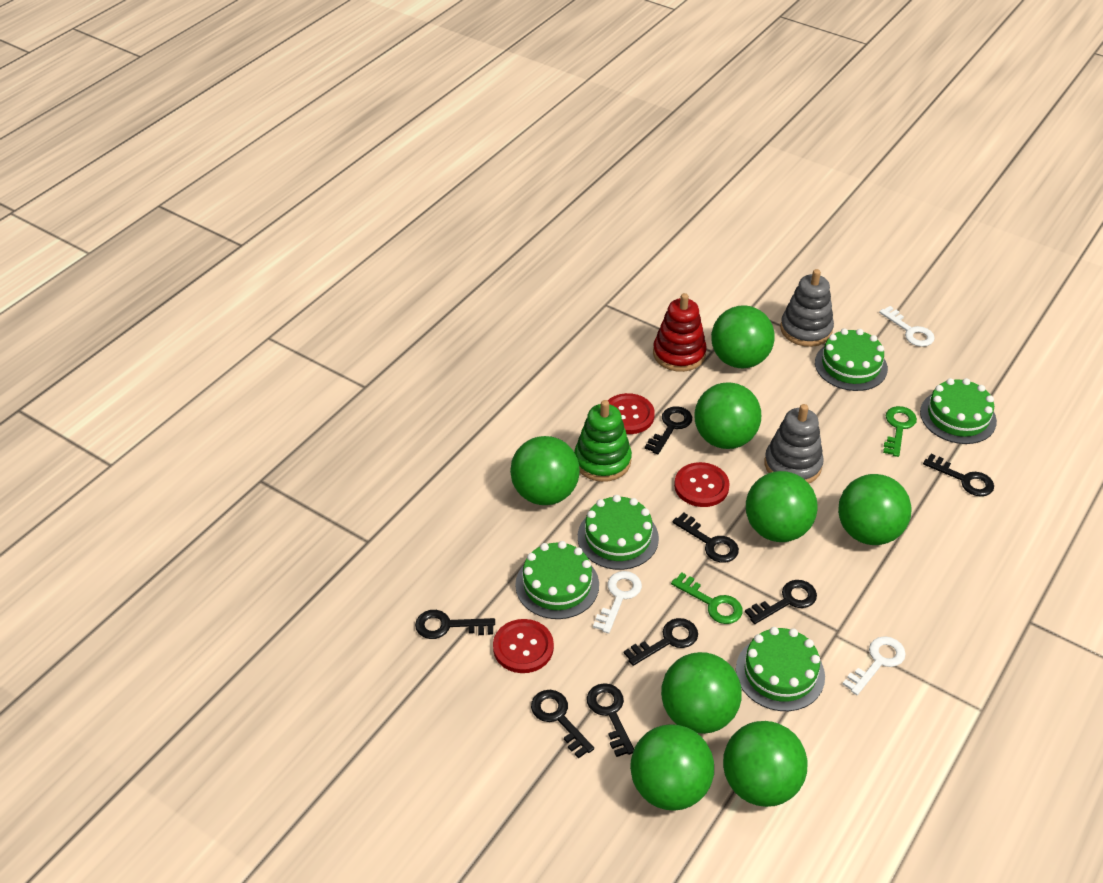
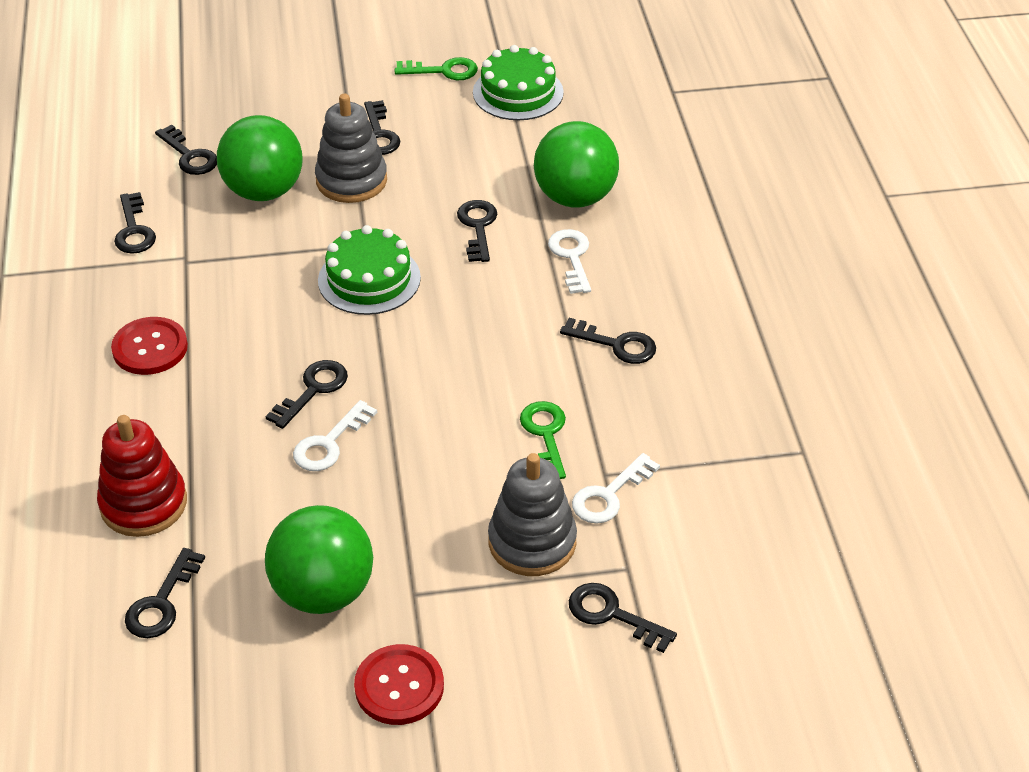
green ball: [510,436,580,505] [630,724,714,811] [661,652,742,734] [694,382,761,449] [711,305,775,368] [723,721,807,807] [746,471,818,542] [838,474,912,545] = 8 -> [217,115,303,201] [265,505,373,614] [534,121,619,208] = 3
green cake: [515,541,599,619] [578,495,659,570] [736,627,825,711] [815,328,888,391] [920,378,997,444] = 5 -> [318,225,421,315] [473,45,564,120] = 2
green stacking toy: [574,400,632,482] = 1 -> none = 0
red button: [493,619,554,673] [608,393,655,434] [674,462,730,507] = 3 -> [111,317,188,375] [354,644,444,725] = 2

